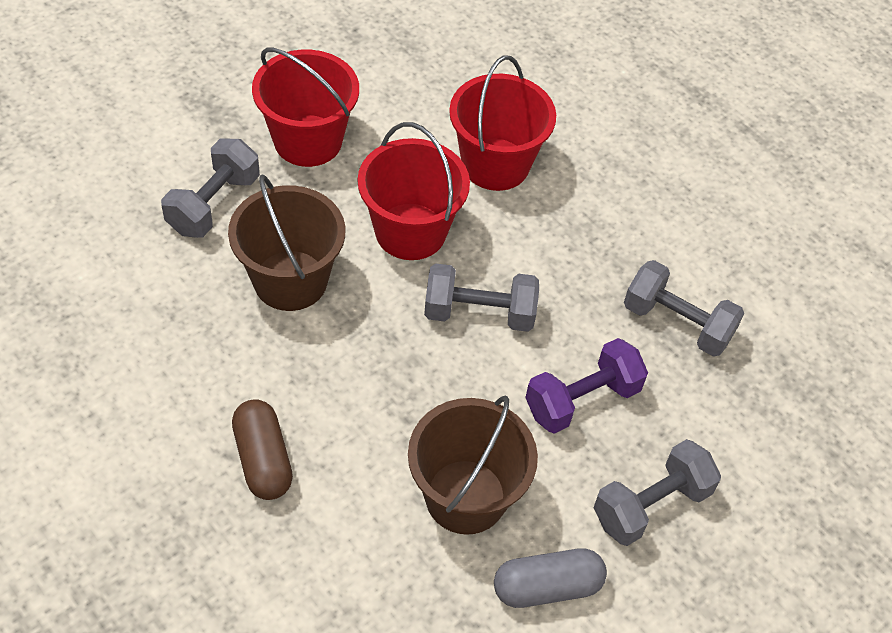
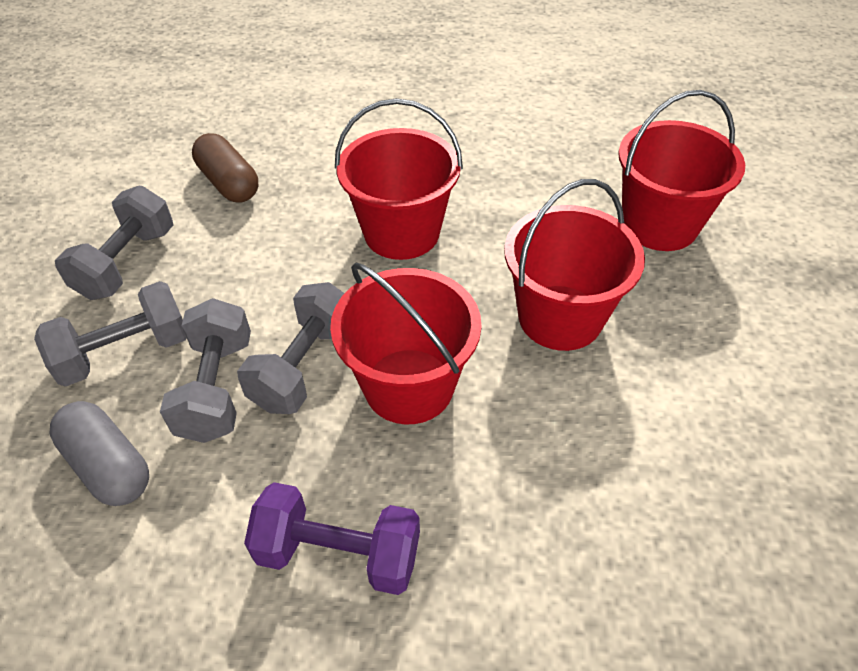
brown bucket: [228,174,345,311] [408,396,538,535] = 2 -> none = 0
red bucket: [252,48,359,167] [358,122,470,260] [449,55,556,191] = 3 -> [330,262,482,424] [335,98,463,260] [504,179,645,351] [618,90,745,251] = 4

